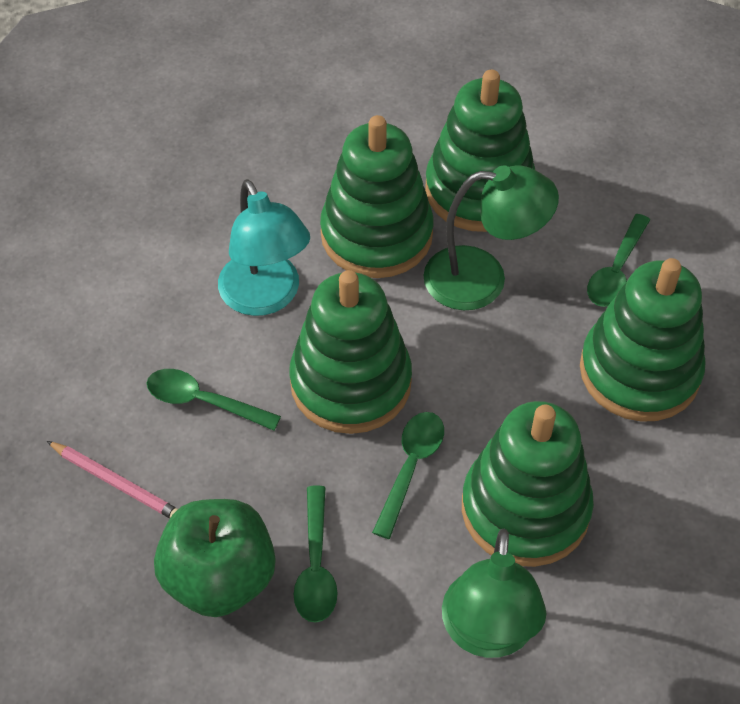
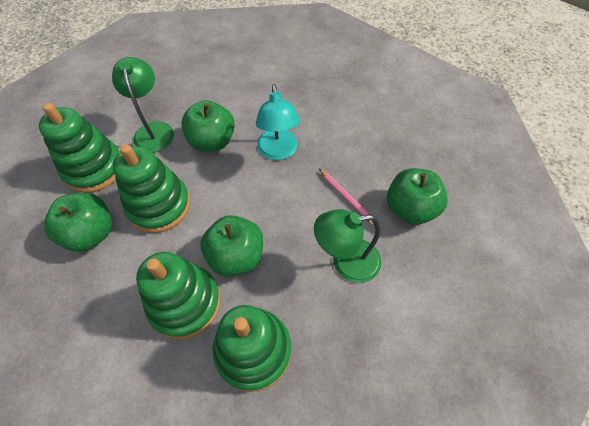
green apple: [154,499,276,617] = 1 -> [44,193,112,252] [181,100,235,152] [201,215,263,277] [387,168,448,225] = 4
green spoon: [147,369,281,431] [294,486,338,623] [372,412,444,539] [587,214,650,307] = 4 -> none = 0
green stacking toy: [289,270,412,434] [320,115,433,278] [425,70,535,232] [462,401,594,567] [580,258,706,422] = 5 -> [39,103,120,193] [113,144,190,233] [136,252,221,339] [213,305,291,392] = 4

